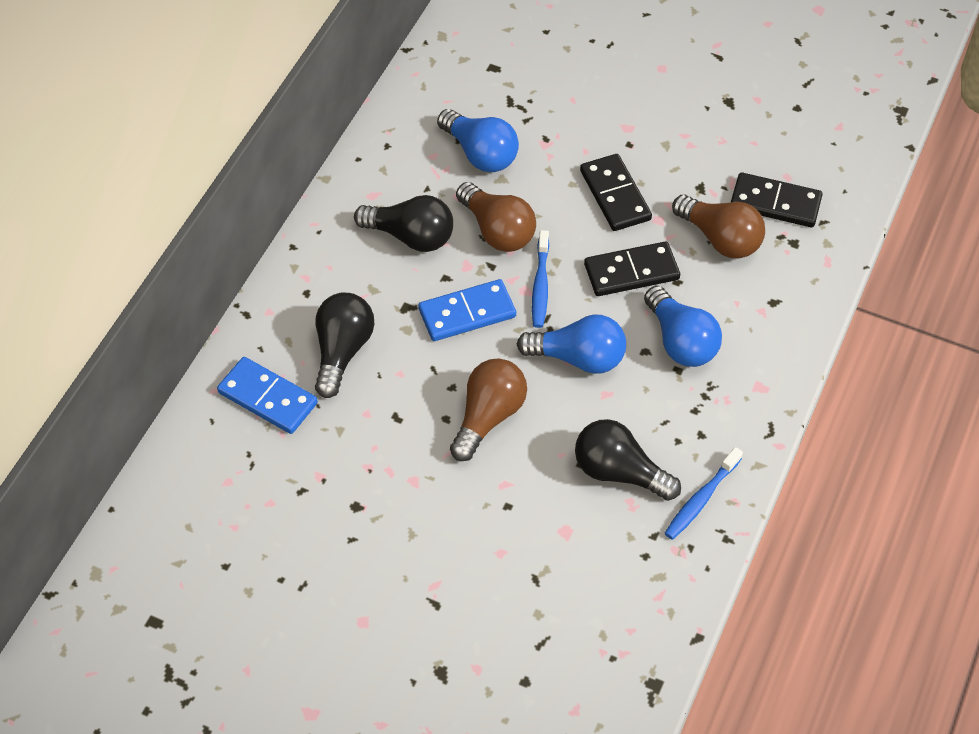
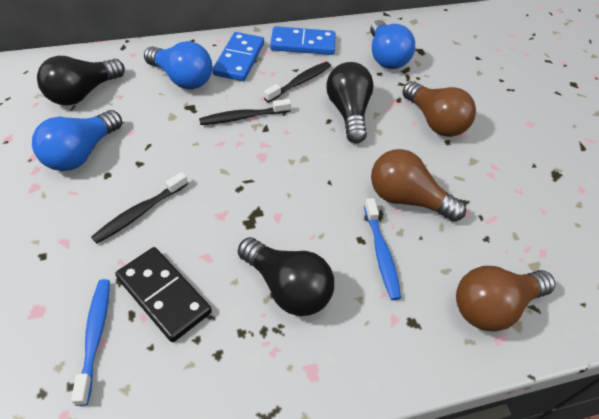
black domino: [580,154,652,231] [584,241,680,296] [731,172,823,227] = 3 -> [115,247,212,342] = 1
black toothbrush: none = 0 -> [91,172,188,244] [199,99,291,125] [264,62,331,103] = 3

